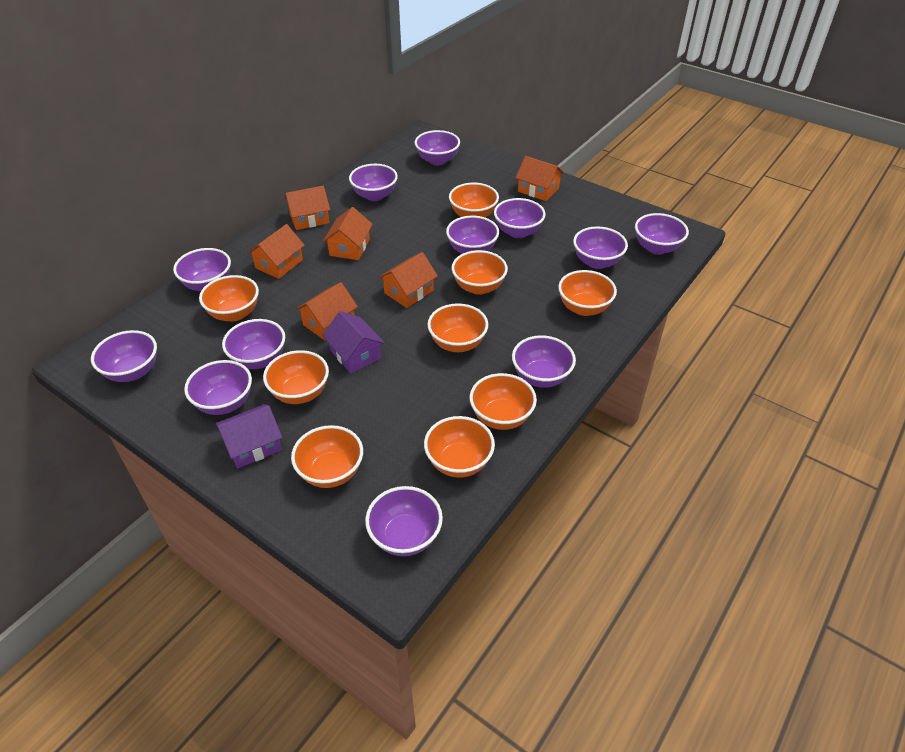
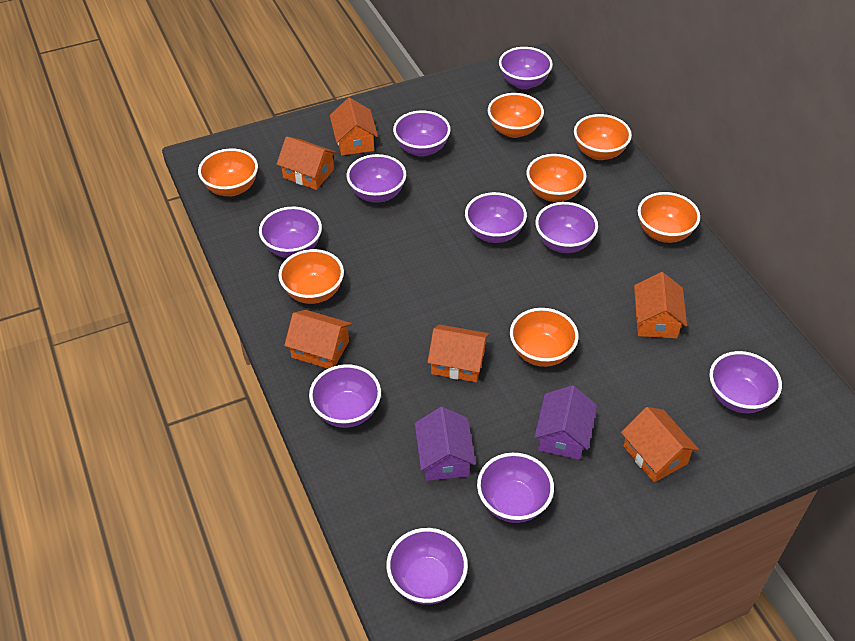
orange bowl: [199,275,259,322] [263,350,329,404] [291,425,363,488] [424,416,495,478] [427,303,488,352] [449,183,499,217] [452,250,508,295] [470,373,537,430] [558,270,617,316] = 9 -> [198,149,258,196] [278,249,344,304] [488,93,544,138] [510,308,579,367] [527,154,586,202] [574,114,632,160] [638,192,700,243] = 7
purple bowl: [91,330,157,382] [173,248,231,291] [184,360,252,415] [222,319,285,369] [349,164,398,201] [365,486,443,556] [415,130,460,165] [446,216,499,254] [494,198,546,238] [512,335,576,388] [573,226,628,269] [635,213,689,255] = 12 -> [259,207,322,258] [309,364,381,428] [347,154,406,203] [386,528,468,605] [393,111,451,157] [465,192,527,243] [477,453,554,523] [499,47,553,90] [535,202,598,253] [709,351,782,413] = 10

